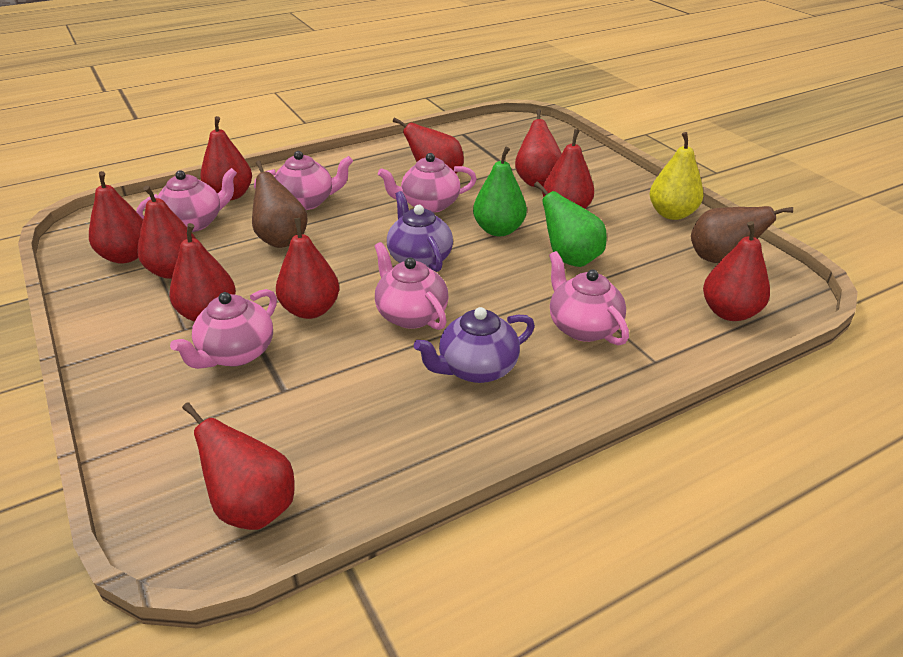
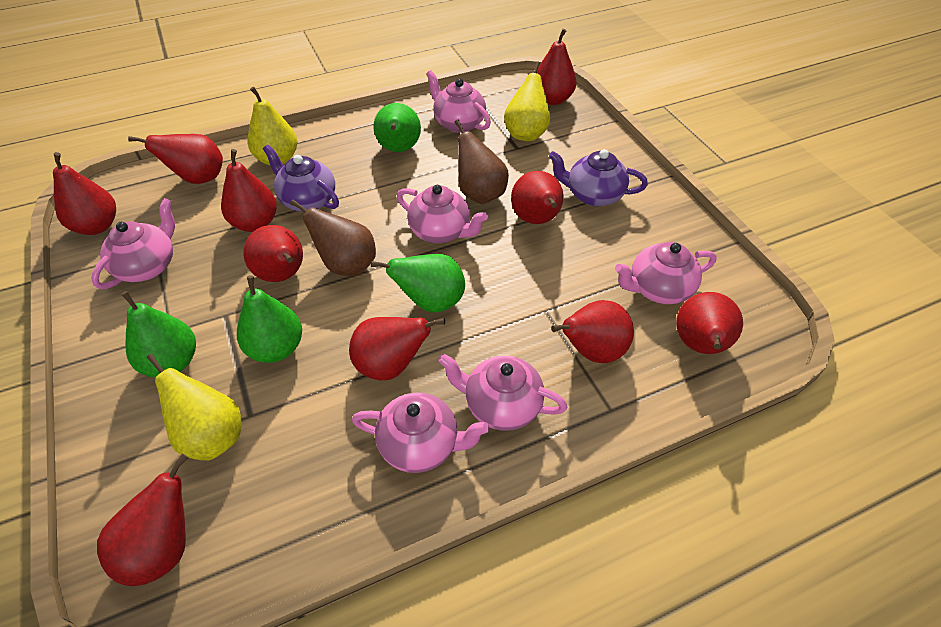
green pear: [473,146,527,236] [534,181,607,267] = 2 -> [121,291,196,377] [237,275,302,363] [371,254,465,312] [374,103,421,152] = 4
yellow pear: [650,132,704,220] = 1 -> [146,354,241,460] [248,87,297,165] [504,61,550,141] = 3

